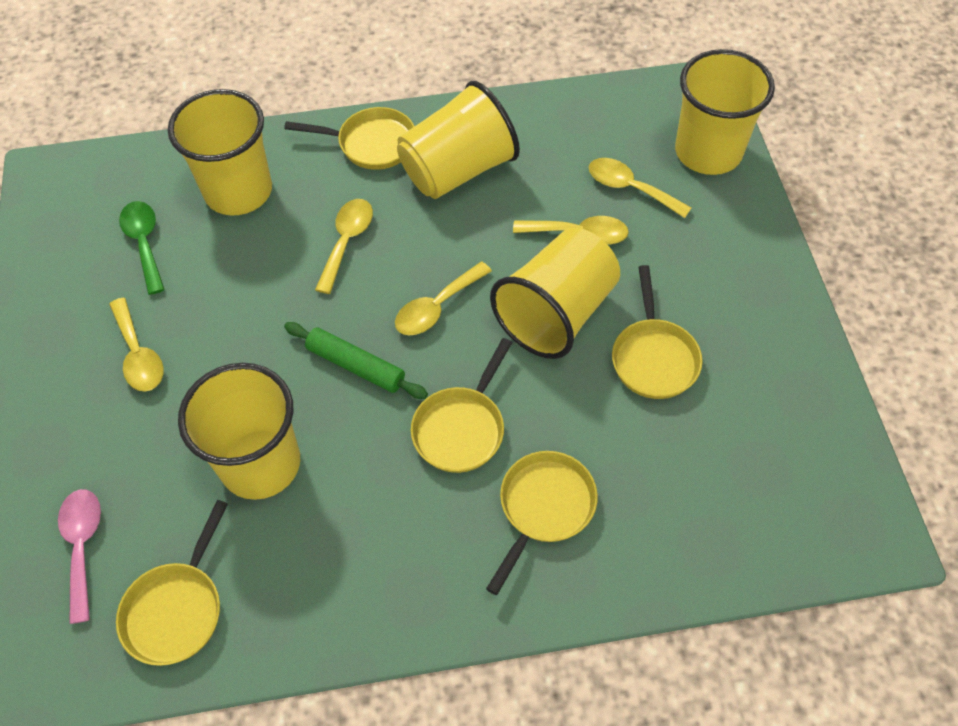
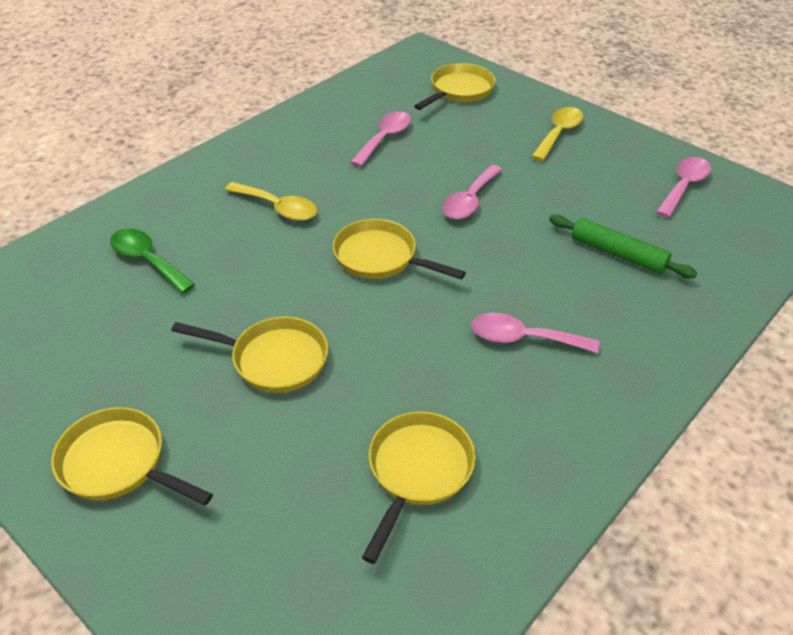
pink spoon: [58,489,101,624] = 1 -> [350,111,411,167] [442,165,503,220] [471,313,600,353] [656,157,711,218] = 4
yellow cup: [168,89,272,216] [178,363,300,500] [397,81,520,199] [490,228,620,359] [675,49,775,175] = 5 -> none = 0
yellow spoon: [109,298,164,391] [315,199,373,294] [395,261,492,336] [513,216,629,245] [589,158,692,218] = 5 -> [225,182,317,221] [531,107,583,161] = 2

